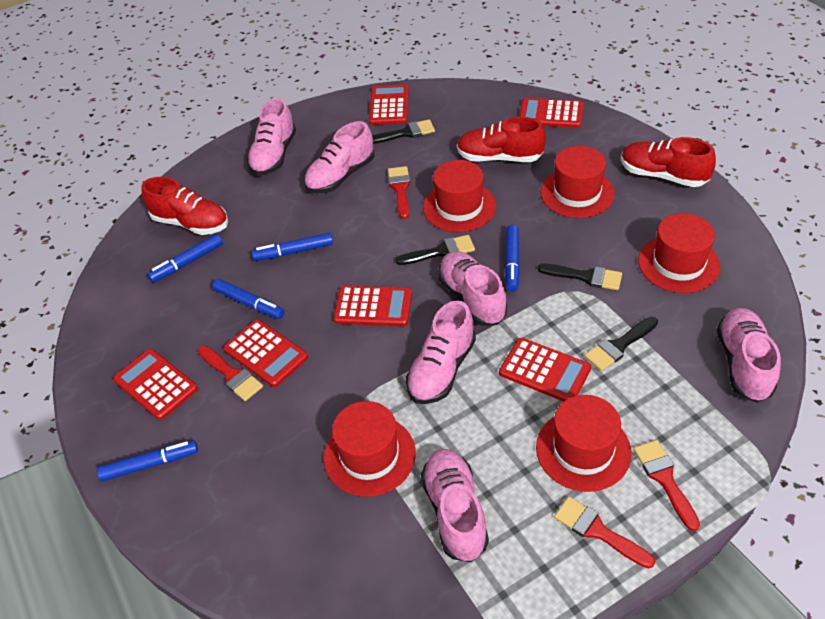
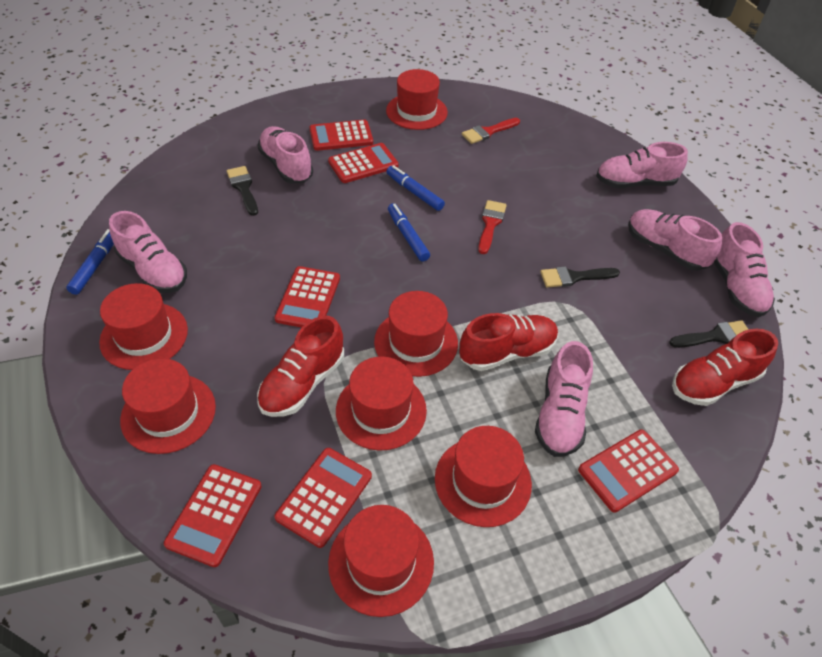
black brush: [372,119,435,144] [395,235,475,265] [538,264,622,290] [585,317,658,371] = 4 -> [227,166,258,216] [540,266,620,287] [669,320,749,348] = 3
blue marker: [97,440,198,481] [148,234,223,282] [212,279,285,319] [252,233,333,261] [505,224,520,292] = 5 -> [66,229,114,295] [386,165,445,211] [388,203,430,262] = 3
red brush: [198,346,263,401] [388,166,410,219] [554,496,655,569] [633,440,700,531] = 4 -> [462,118,520,144] [478,200,507,254] = 2
red hat: [324,401,416,497] [423,160,496,232] [536,395,632,492] [541,146,615,218] [638,213,721,293] = 5 -> [99,283,188,370] [120,358,216,454] [328,505,434,617] [336,356,427,451] [374,291,458,377] [386,69,448,130] [435,426,532,527] = 7

